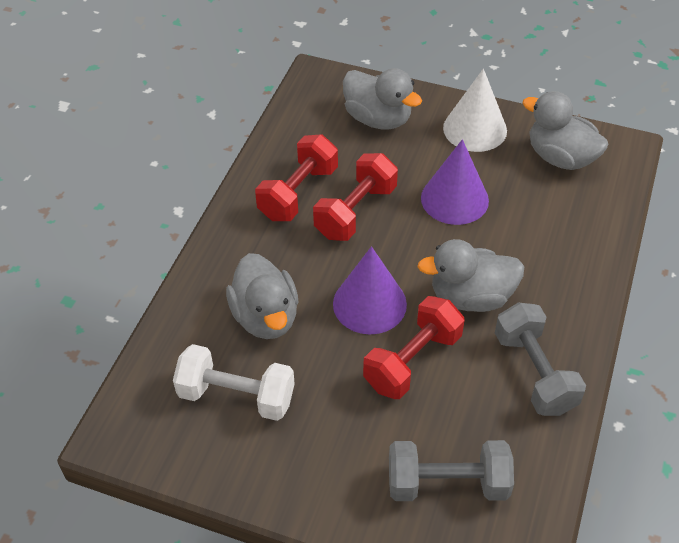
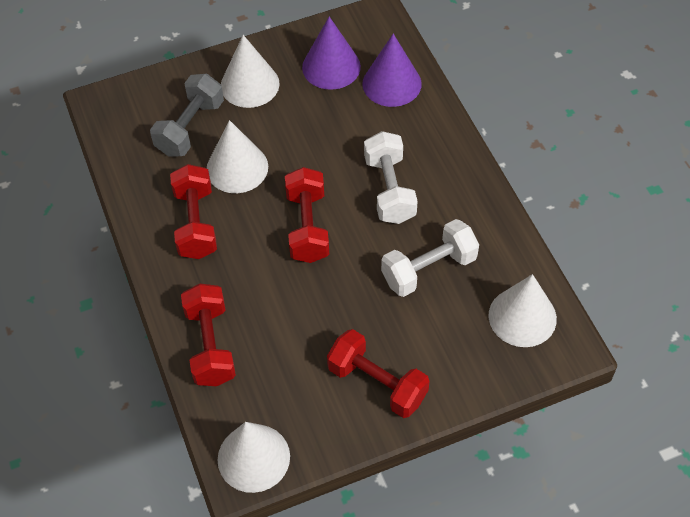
grey duck: [226,253,298,339] [343,68,422,130] [417,239,524,312] [522,91,608,170] = 4 -> none = 0
grey dumbbell: [389,440,514,501] [495,303,586,416] = 2 -> [150,74,224,156] = 1
red dumbbell: [255,134,338,221] [313,153,398,241] [363,296,465,399] = 3 -> [170,164,217,259] [181,284,236,386] [285,167,329,263] [327,329,430,418] = 4
white cone: [443,69,507,152] = 1 -> [207,120,268,193] [218,422,290,493] [221,35,280,108] [488,274,557,347] = 4
white dumbbell: [173,344,295,421] = 1 -> [364,131,418,224] [381,219,479,297] = 2

